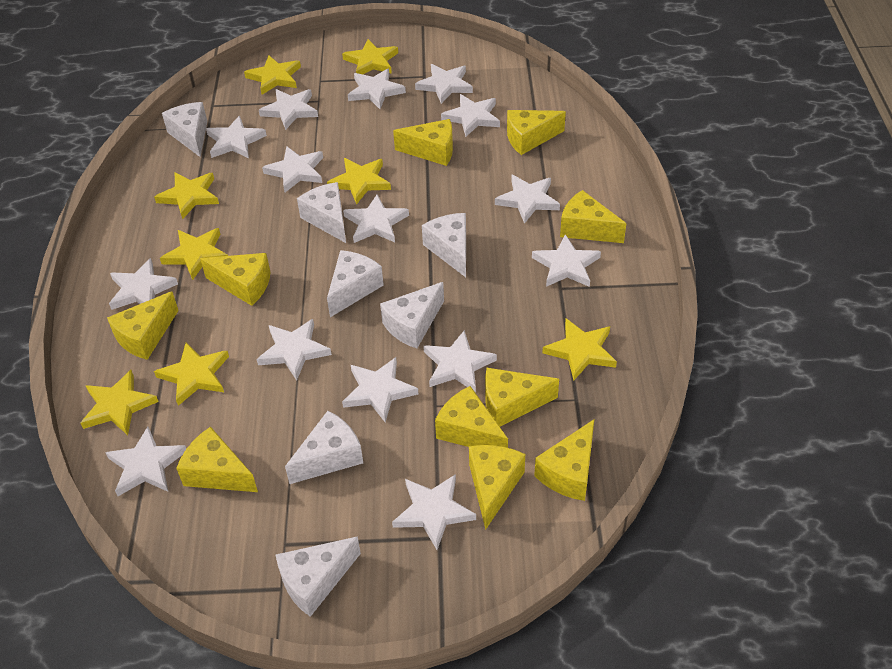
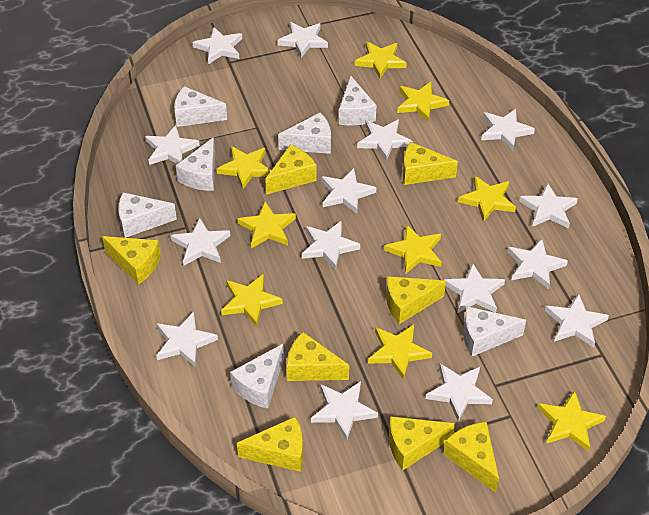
yellow cheese: [107,291,179,360] [176,427,258,492] [200,253,271,306] [393,119,453,166] [435,386,508,448] [469,445,525,530] [485,368,559,427] [507,110,566,155] [534,420,594,501] [560,190,626,243] = 10 -> [102,236,161,284] [237,417,303,472] [265,145,317,195] [287,332,349,381] [386,276,446,324] [389,416,455,471] [403,142,458,185] [443,421,499,493] = 8
yellow star: [81,370,159,435] [154,172,219,219] [154,342,229,406] [160,228,228,280] [244,55,301,95] [327,158,391,205] [342,39,398,74] [543,319,617,380] = 8 -> [217,146,271,189] [221,274,283,327] [237,202,296,248] [355,42,407,79] [368,324,432,380] [384,224,442,274] [397,82,449,122] [458,176,516,222] [538,390,606,452] = 9

